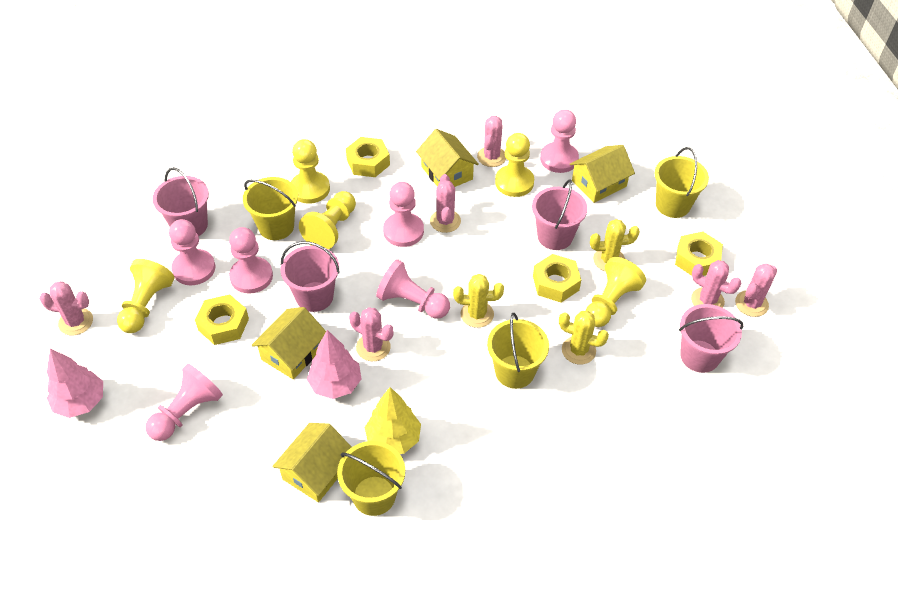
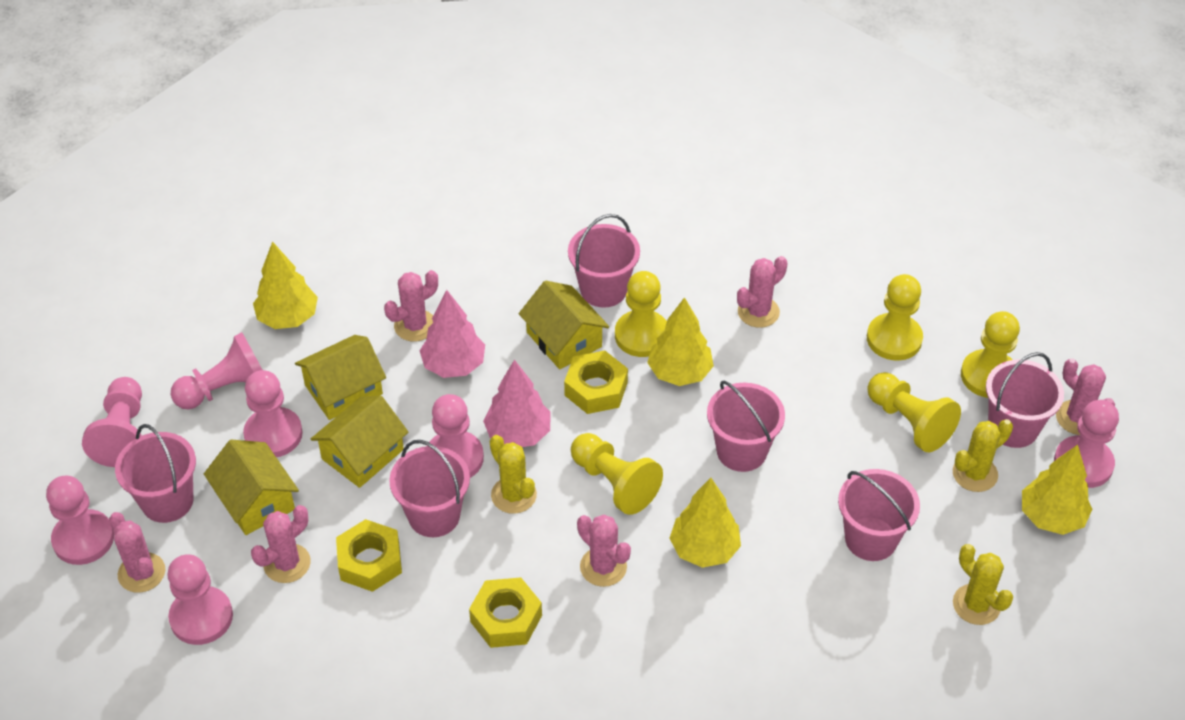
pink bucket: [153,167,209,236] [281,241,340,312] [532,179,587,250] [679,304,744,373] = 4 -> [115,424,196,523] [389,440,470,537] [568,214,640,308] [707,381,785,472] [838,469,920,561] [986,352,1064,448] = 6
pink pawn: [145,364,223,441] [169,219,215,285] [229,227,273,293] [376,259,450,319] [383,182,424,247] [540,109,579,173] = 6 -> [46,476,114,565] [82,377,142,467] [167,554,233,645] [171,332,262,410] [243,370,303,457] [429,394,484,478] [1054,400,1119,488] = 7
yellow bucket: [243,177,298,240] [337,441,405,516] [487,313,549,389] [654,147,709,218] = 4 -> none = 0
yellow nut: [195,294,249,345] [346,137,390,177] [533,254,581,302] [675,232,723,276] = 4 -> [336,519,402,592] [469,577,542,648] [564,350,628,414] = 3
yellow tree: [365,387,421,454] = 1 -> [253,241,318,329] [647,297,714,386] [669,478,741,568] [1022,445,1092,535] = 4

